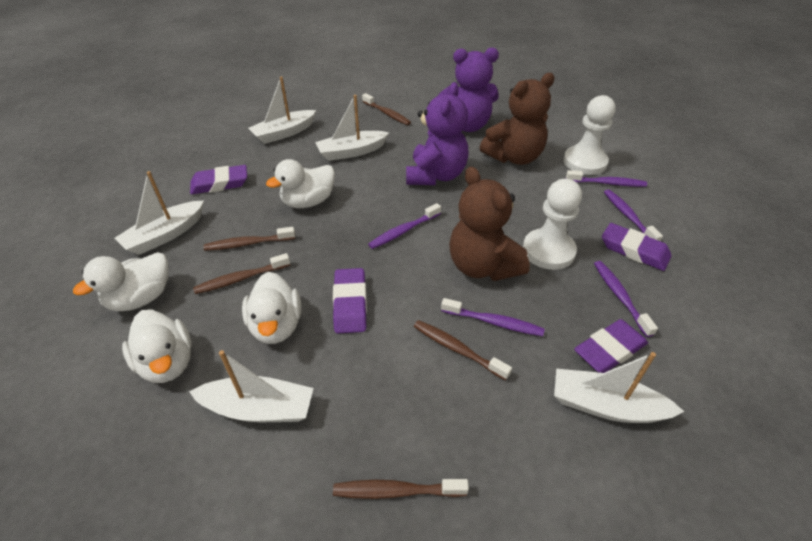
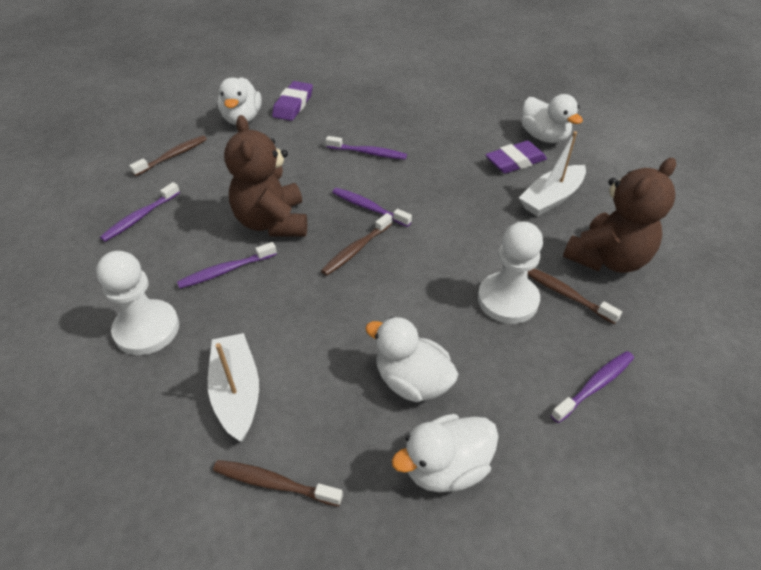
brown toothbrush: [193,253,290,294] [203,227,295,251] [333,479,469,499] [362,93,411,125] [414,320,512,380] = 5 -> [129,135,207,176] [213,460,343,506] [321,213,392,276] [528,268,622,324] = 4
purple eraser: [190,165,247,194] [333,268,367,334] [574,319,648,373] [602,223,672,271] = 4 -> [272,81,313,121] [485,140,547,174] = 2
purple teddy bear: [406,82,468,185] [439,48,499,132] = 2 -> none = 0
white boat: [115,171,204,255] [189,350,314,422] [248,76,316,144] [315,95,389,161] [554,352,684,423] = 5 -> [208,333,259,441] [519,131,586,217] = 2

